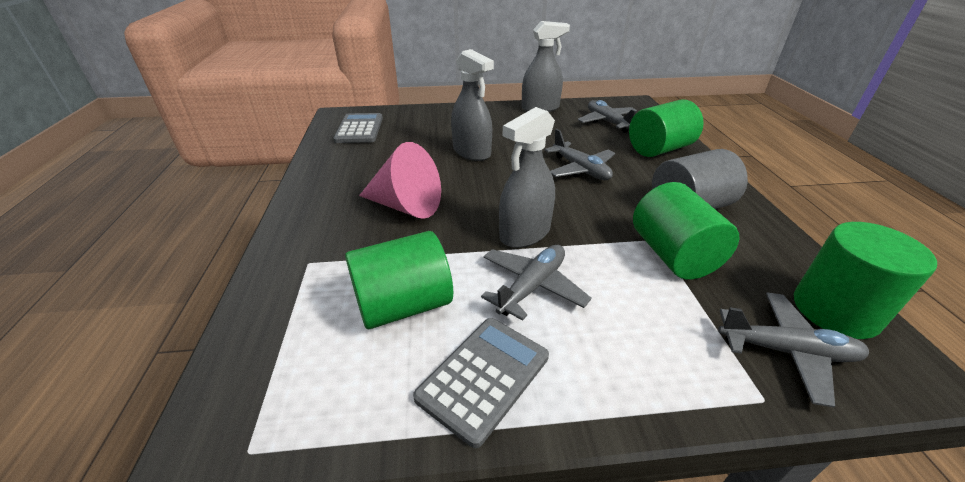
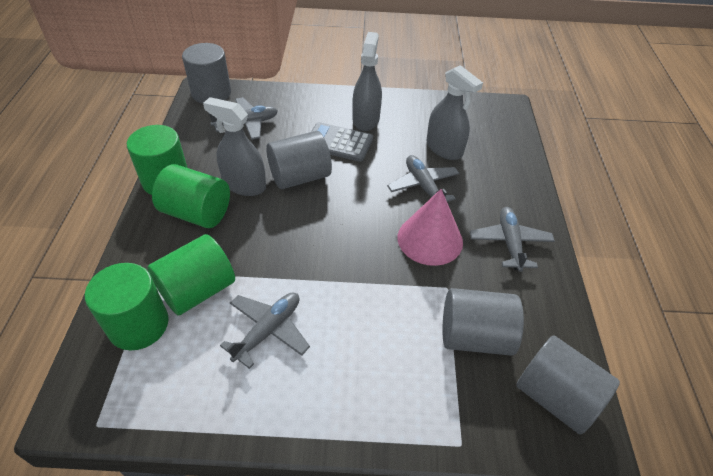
grey calculator: [334,113,383,143] [413,318,549,448] = 2 -> [311,122,373,162] = 1
grey cylinder: [652,149,748,209] = 1 -> [182,43,231,104] [266,131,332,189] [443,288,524,356] [516,335,620,435] = 4

